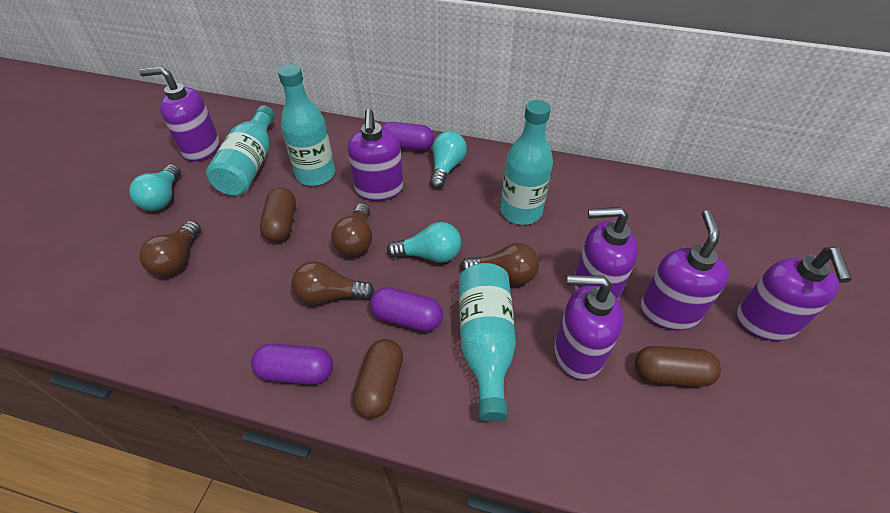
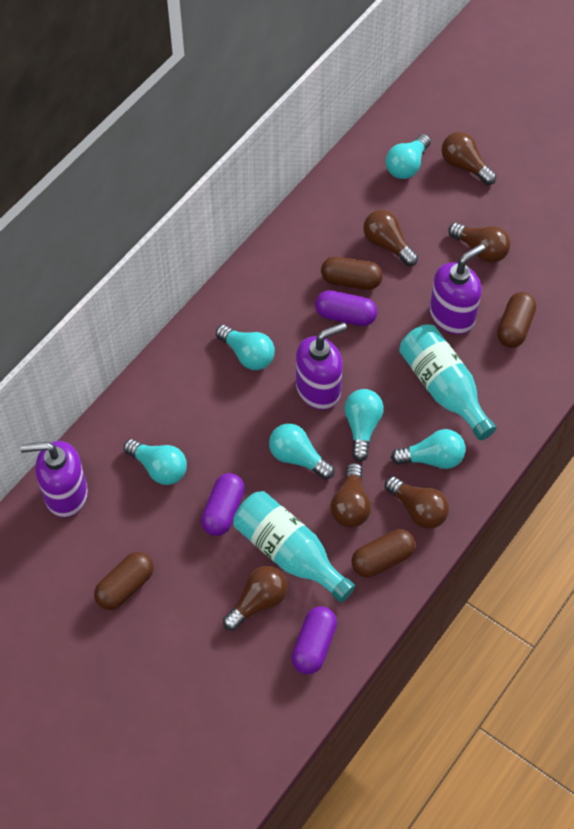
brown capsule: [260,188,296,242] [353,339,403,419] [635,346,721,387] = 3 -> [94,552,153,610] [321,256,383,290] [352,529,416,577] [497,292,536,348] = 4
brown light bulb: [140,221,201,276] [291,261,375,305] [331,203,372,256] [461,243,539,285] = 4 -> [223,566,288,631] [330,463,371,528] [363,210,418,266] [385,476,449,529] [442,132,496,185] [448,223,511,263] = 6
purple soap dispenser: [139,66,220,162] [348,109,403,201] [554,275,623,380] [574,207,638,300] [640,210,729,331] [736,247,852,341] = 6 -> [20,441,88,517] [296,322,347,410] [430,244,485,334] = 3
turquoise bottle: [206,105,275,195] [278,64,335,186] [459,263,516,422] [501,100,553,225] = 4 -> [233,491,355,603] [399,325,496,440] = 2
turquoise light bulb: [129,164,181,211] [387,222,461,263] [430,131,467,189] = 3 -> [123,439,187,485] [216,325,275,370] [269,423,335,480] [344,389,384,462] [386,134,431,179] [391,429,466,469] = 6

